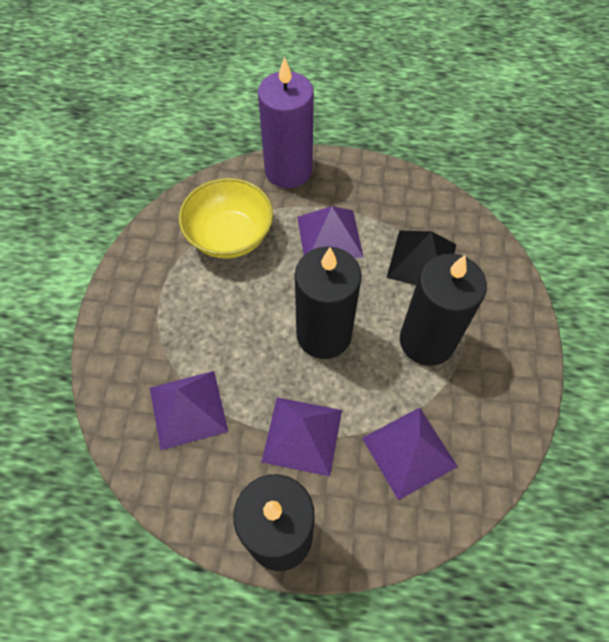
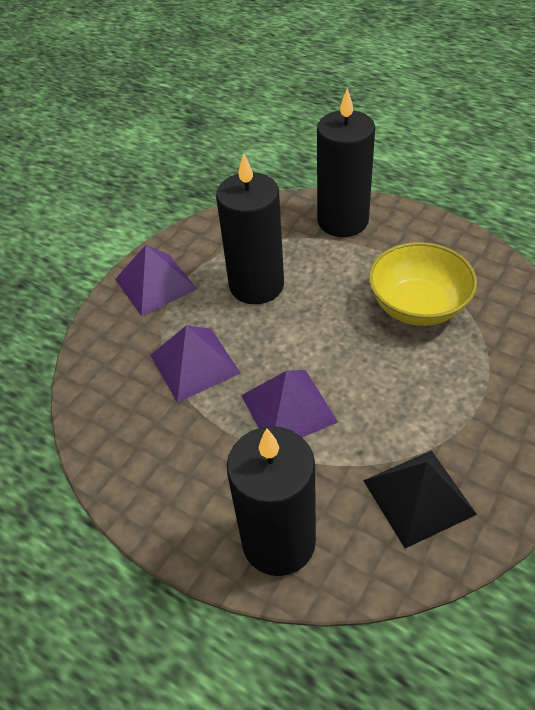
purple candle: [258,57,314,188] = 1 -> none = 0
purple pyramid: [150,371,228,450] [261,397,342,476] [297,206,364,258] [362,407,458,500] = 4 -> [115,245,198,316] [150,325,241,403] [241,370,338,437] = 3

